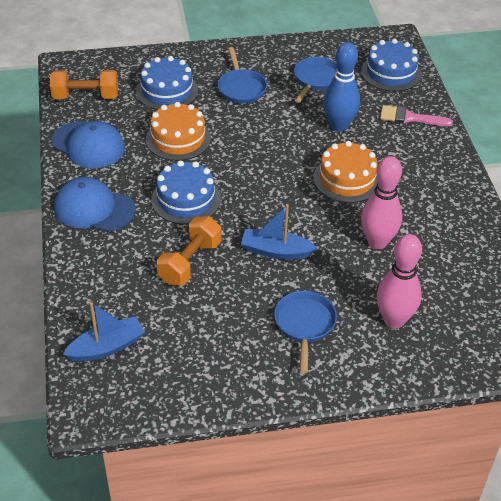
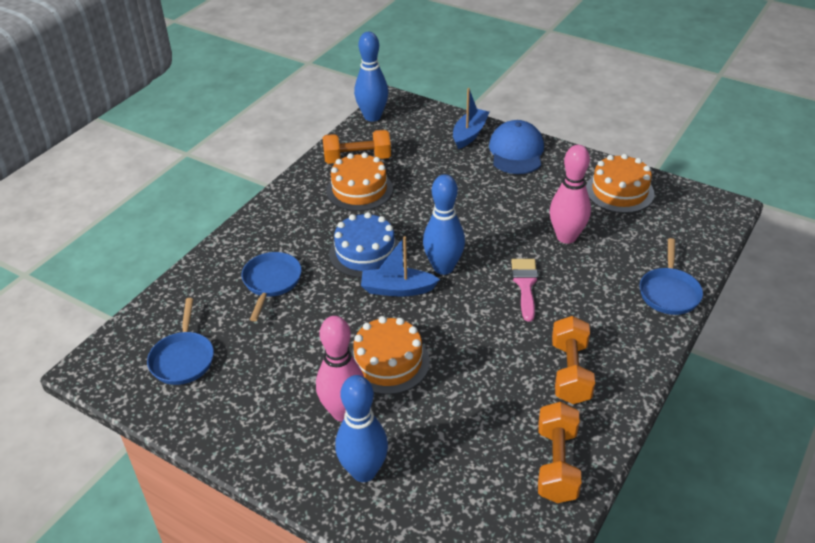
blue bowling pin: [324,42,360,132] = 1 -> [335,375,388,482] [354,32,389,122] [423,174,465,275] = 3
blue cake: [136,56,198,110] [151,160,221,224] [361,39,421,92] = 3 -> [329,212,399,278] = 1
blue cap: [51,121,125,168] [54,177,136,232] = 2 -> [489,120,544,174] = 1
orange cake: [146,102,211,161] [313,141,378,203] = 2 -> [326,153,393,211] [351,316,430,395] [586,154,655,213] = 3
orange dumbbell: [50,70,118,99] [157,216,222,285] = 2 -> [322,130,391,164] [538,402,581,503] [552,316,595,404] = 3

